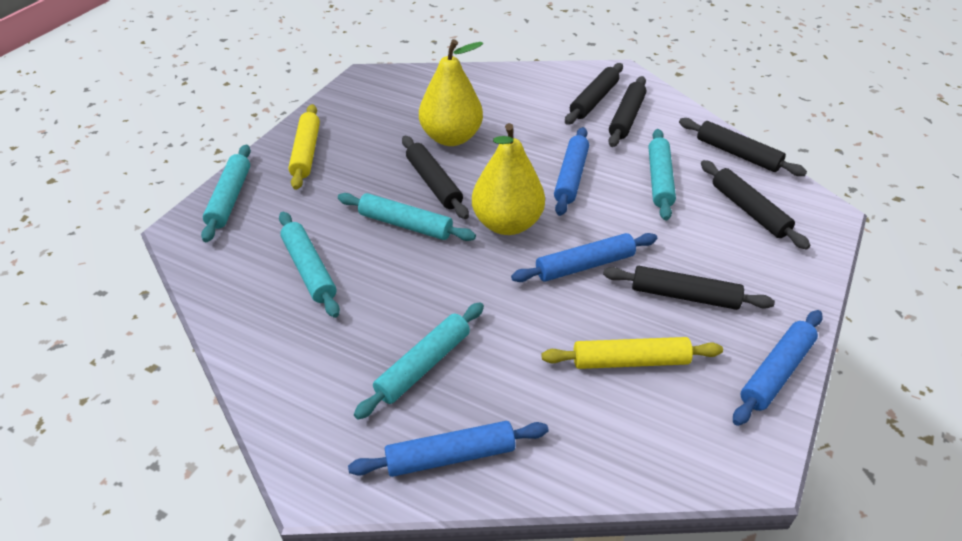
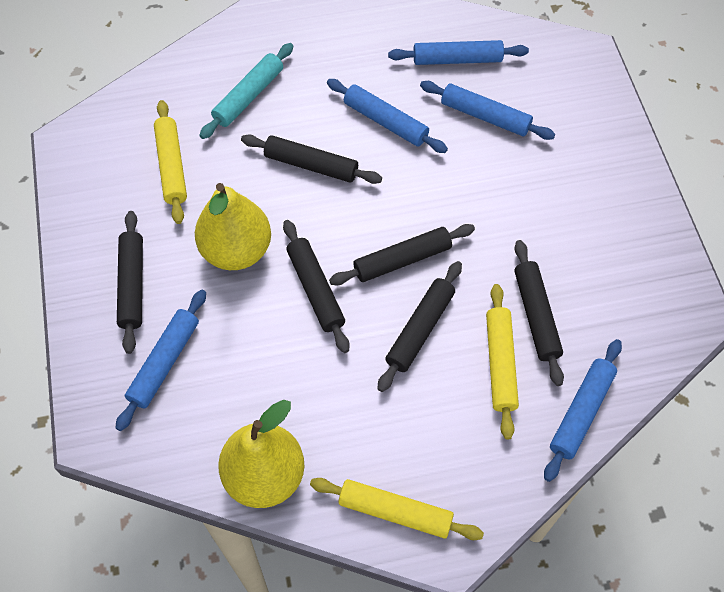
blue rolling pin: [348,421,549,477] [511,233,657,282] [554,127,589,216] [733,310,823,426] = 4 -> [116,290,206,431] [327,79,448,153] [388,40,529,65] [420,81,555,140] [544,339,622,482] = 5
turquoise rolling pin: [201,145,251,242] [279,212,340,318] [338,193,476,241] [354,302,484,420] [649,129,676,220] = 5 -> [199,43,294,139] = 1
yellow rolling pin: [288,104,320,190] [542,337,723,369] = 2 -> [154,100,187,224] [310,478,484,540] [486,284,519,439] = 3

